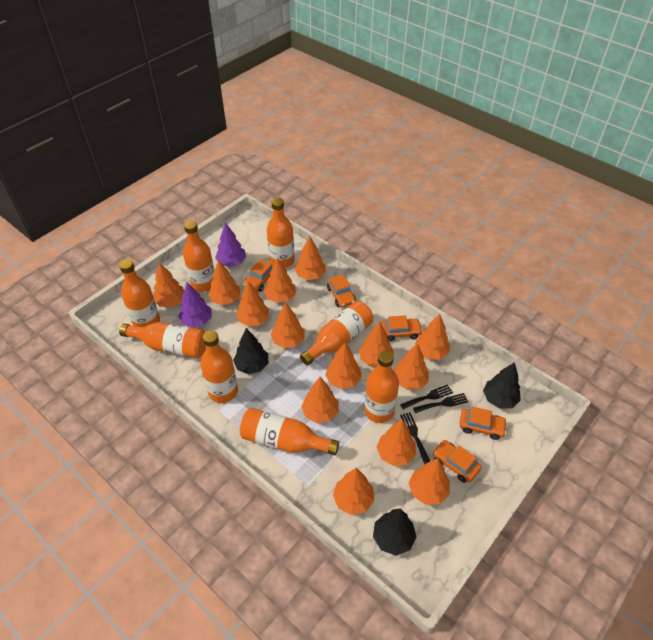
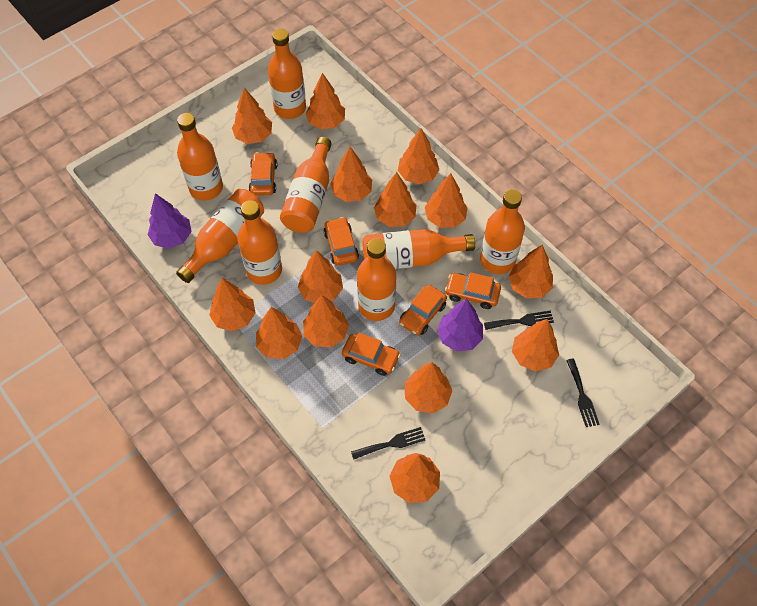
black tree: [233,328,268,374] [373,509,417,556] [483,362,521,409] = 3 -> none = 0

